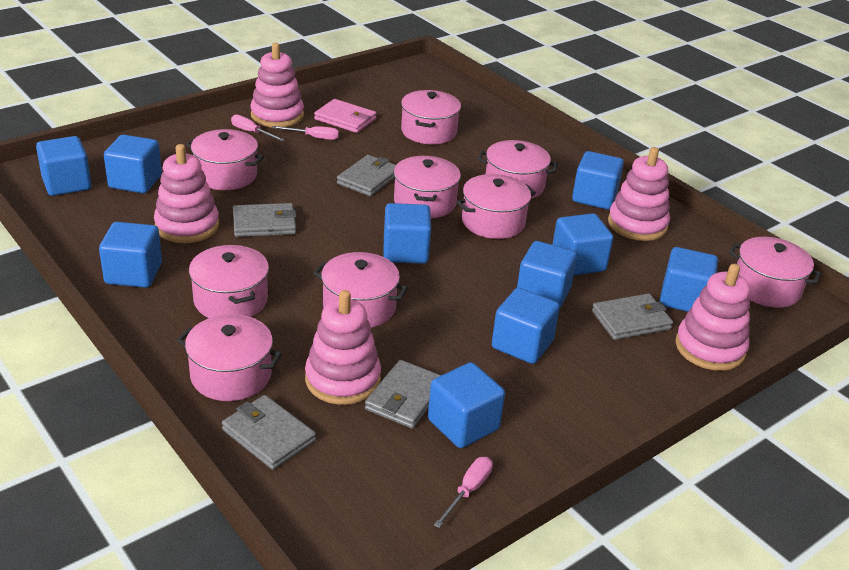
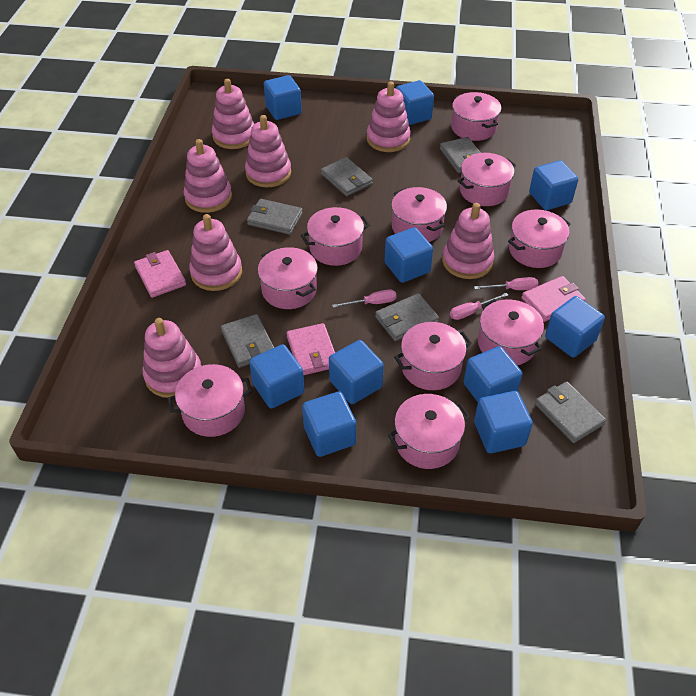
grey wallet: [222,395,316,470] [233,203,297,237] [337,155,396,196] [365,360,441,429] [592,293,673,340] = 5 -> [221,314,274,368] [247,199,303,235] [321,157,373,196] [375,293,439,341] [440,137,481,173] [535,381,606,443] = 6
pink pot: [177,314,282,401] [186,129,264,190] [189,245,269,318] [313,252,408,328] [394,156,461,218] [401,90,461,144] [456,174,536,239] [478,140,558,199] [729,237,822,308] = 9 -> [167,364,252,437] [258,247,318,309] [301,207,370,266] [388,394,470,469] [391,187,447,242] [394,322,472,390] [451,92,501,141] [458,153,516,206] [478,299,544,365] [508,209,570,268] = 10
pink stacking toy: [154,144,219,243] [250,43,304,127] [305,290,381,405] [608,147,670,241] [675,264,750,371] = 5 -> [143,318,201,398] [184,139,232,213] [189,214,242,291] [212,79,254,149] [245,115,291,187] [367,82,411,152] [442,203,494,279] = 7
pink wallet: [314,99,376,133] = 1 -> [134,250,186,298] [286,323,335,375] [521,276,586,322] = 3

